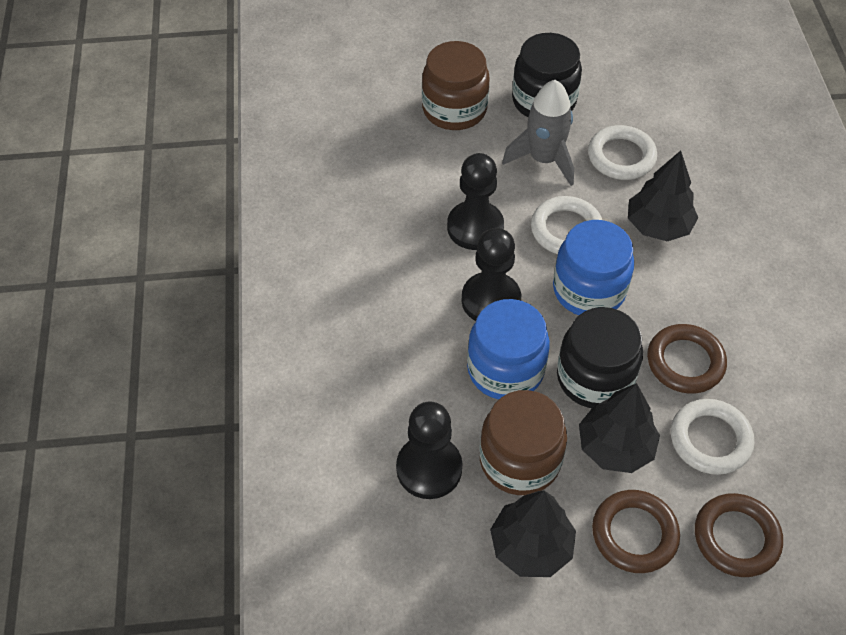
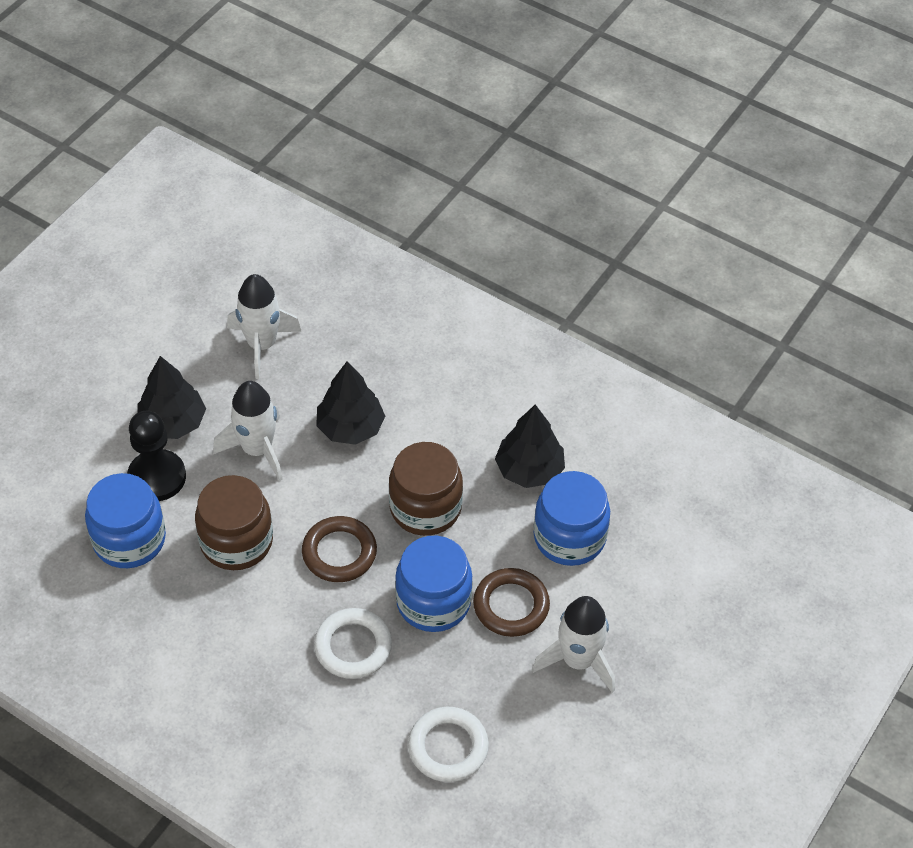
black jar: [512,33,582,117] [557,307,643,408] = 2 -> none = 0
black pawn: [396,401,462,499] [447,153,504,250] [461,228,521,321] = 3 -> [127,411,186,501] = 1
blue jar: [467,299,550,400] [553,220,634,315] = 2 -> [85,473,166,568] [395,535,473,632] [534,471,610,566] = 3
brown ring: [592,490,680,573] [647,324,727,394] [695,493,783,577] = 3 -> [302,516,377,582] [473,568,550,637] = 2
grey rocket: [502,80,574,186] = 1 -> none = 0
white ring: [531,196,602,254] [588,125,657,180] [671,399,754,475] = 3 -> [314,608,392,679] [408,707,489,782] = 2
white rocket: none = 0 -> [213,381,283,481] [227,274,302,379] [532,596,615,693] = 3

